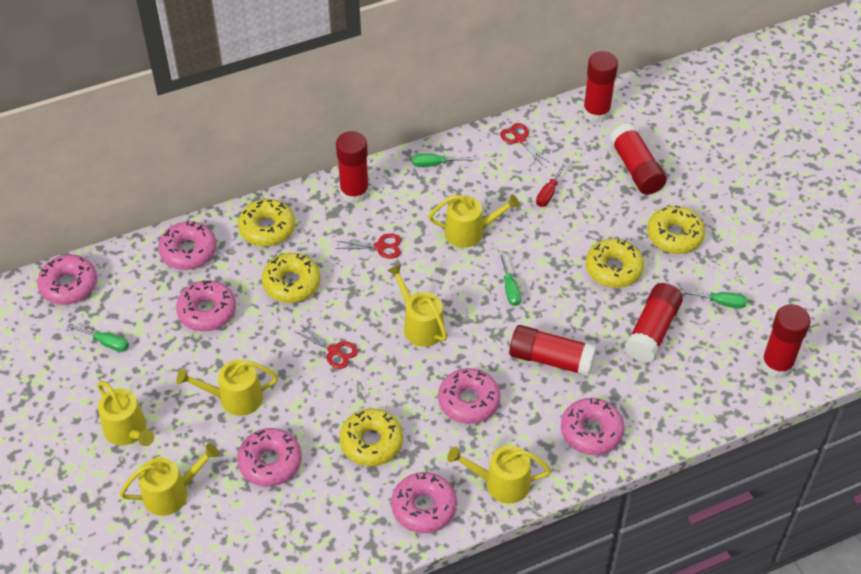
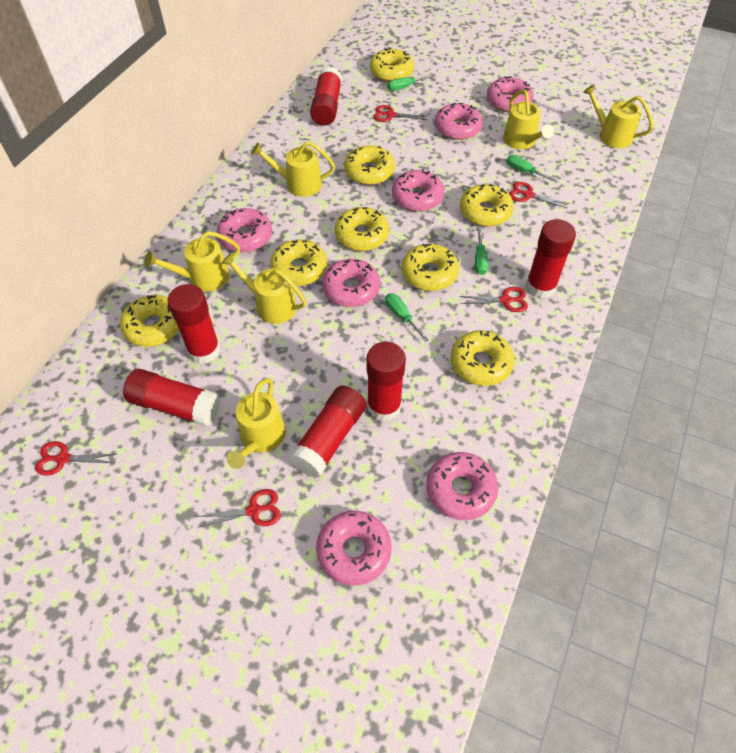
red scissors: [294,325,358,369] [335,233,401,259] [500,123,550,164] = 3 -> [35,441,116,476] [196,489,281,528] [373,105,427,122] [459,287,528,312] [509,182,570,208] = 5
red screwdriver: [536,162,567,207] = 1 -> none = 0
yellow donut: [238,199,295,246] [262,253,321,303] [340,408,403,466] [585,238,644,288] [647,206,705,254] = 5 -> [120,295,179,347] [270,239,327,286] [335,207,390,251] [344,145,395,185] [370,48,414,82] [402,244,459,291] [451,330,515,386] [460,184,514,226] = 8

